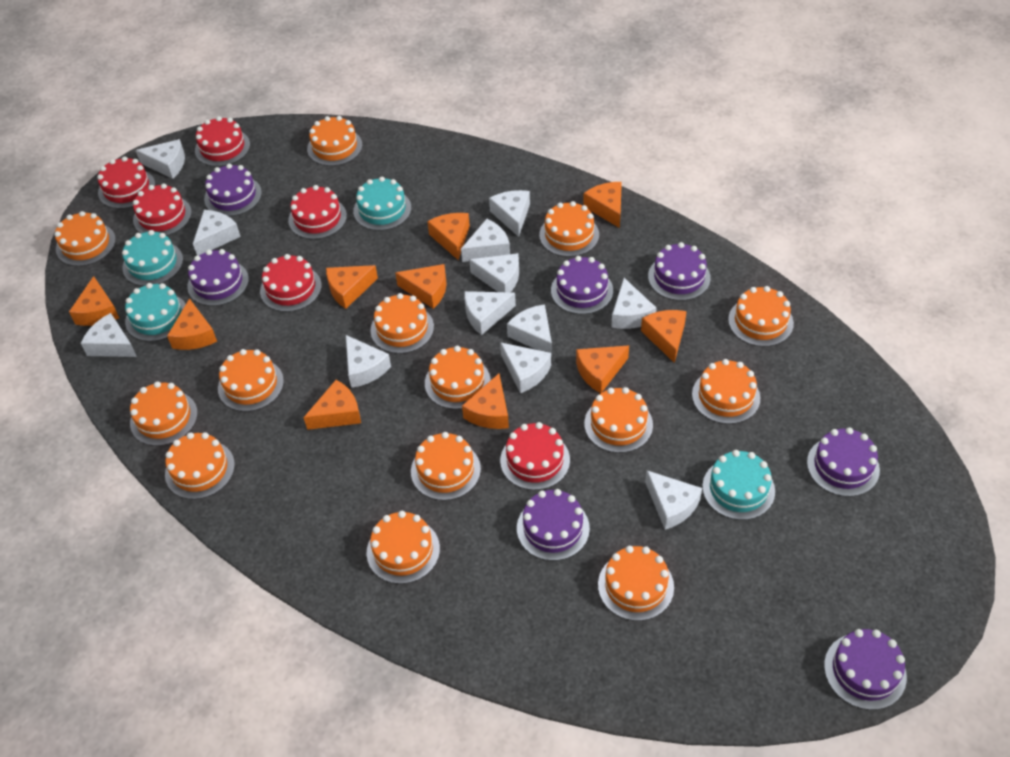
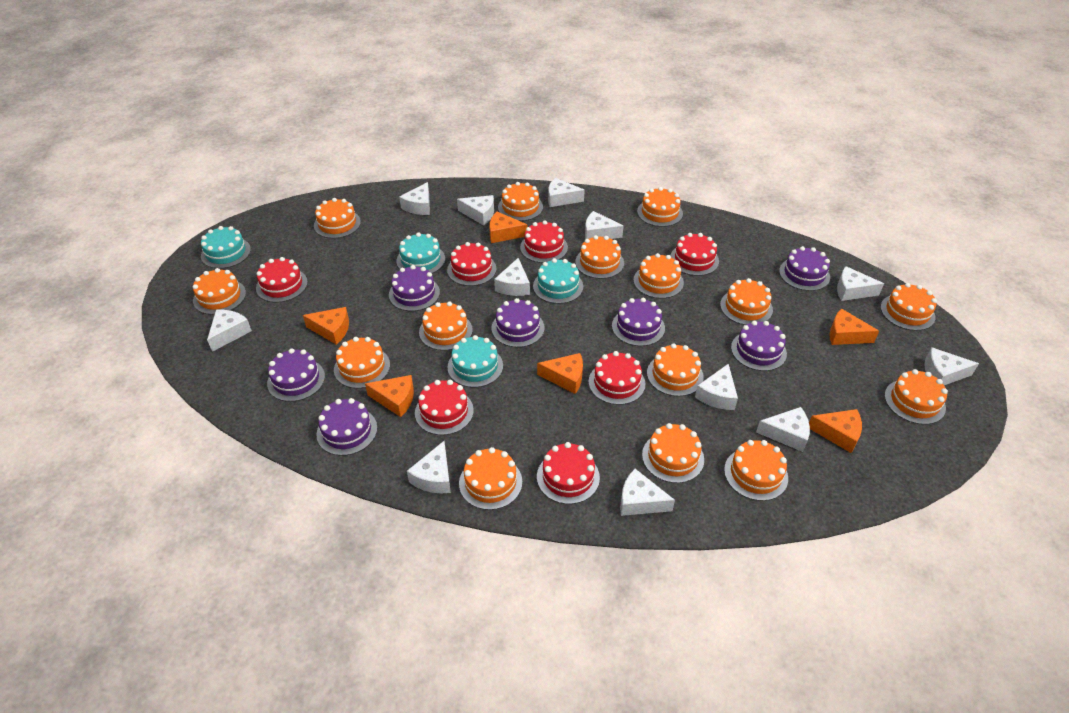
orange cake: [54,211,116,266] [130,381,198,446] [165,432,235,499] [218,349,284,412] [307,116,363,166] [367,511,440,584] [370,293,434,354] [411,432,481,501] [425,346,491,409] [539,201,599,257] [584,387,653,453] [598,546,674,621] [692,359,760,424] [728,286,794,347] = 14 -> [193,268,246,315] [314,198,361,239] [334,337,390,389] [419,301,473,351] [459,447,522,510] [498,182,543,221] [575,235,624,279] [633,253,684,299] [637,187,683,227] [642,423,704,483] [647,343,704,396] [720,278,773,325] [724,440,788,501] [880,283,937,331] [884,369,948,425] = 15
orange cheese: [69,276,119,326] [167,298,217,350] [303,380,361,430] [326,265,378,309] [395,264,447,309] [427,213,470,260] [462,374,509,429] [576,345,629,393] [583,182,622,228] [641,310,687,363] = 10 -> [303,307,349,345] [365,375,414,417] [489,212,527,243] [537,353,583,394] [809,409,862,453] [829,309,879,345] = 6
red cake: [97,156,155,209] [133,184,192,236] [195,116,250,167] [260,254,322,312] [288,185,347,239] [500,422,570,490] = 6 -> [256,257,308,303] [415,380,474,435] [447,242,497,286] [520,220,568,263] [537,442,600,504] [588,351,645,405] [670,233,719,276] = 7

